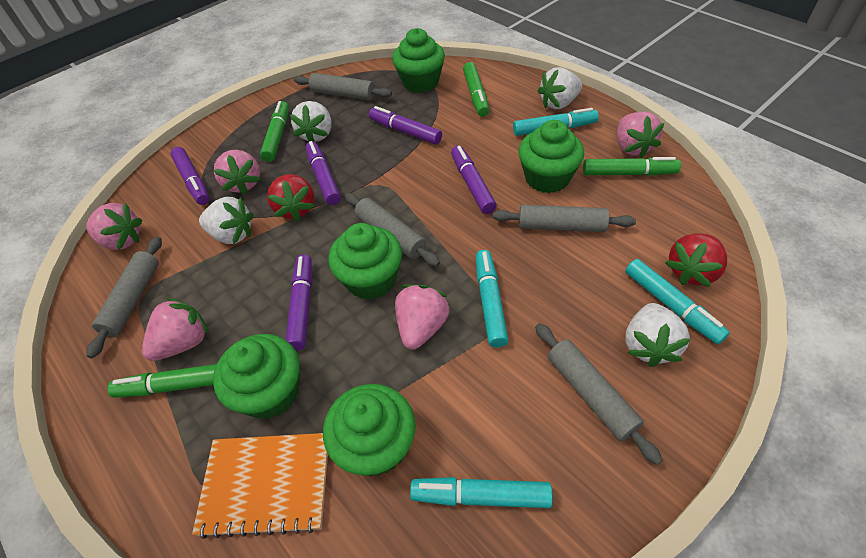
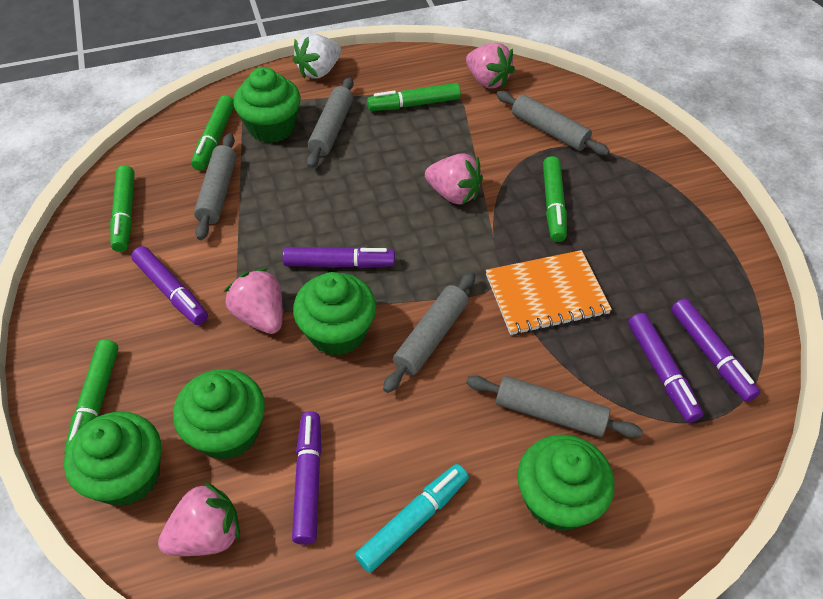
green marker: [107,364,217,398] [260,101,289,162] [463,62,489,116] [583,157,681,176] = 4 -> [64,340,119,453] [110,165,135,252] [191,95,234,171] [367,83,461,111] [543,156,567,242] = 5
pink strawberry: [86,203,142,250] [142,298,208,361] [213,150,261,195] [395,284,450,350] [617,112,664,158] = 5 -> [158,481,240,556] [224,268,283,334] [425,153,483,205] [466,43,515,88] = 4
red strawberry: [267,174,315,221] [666,233,727,287] = 2 -> none = 0
turquoise marker: [410,477,553,508] [476,250,509,348] [513,108,599,136] [625,259,730,344] = 4 -> [355,464,469,573] = 1
white strawberry: [199,197,254,244] [290,101,331,142] [537,67,583,109] [625,303,691,367] = 4 -> [293,33,341,79] = 1

